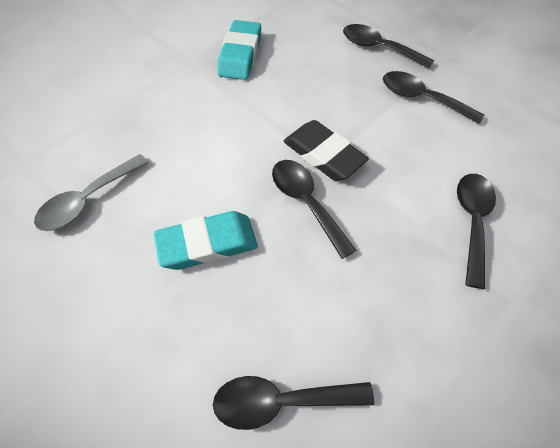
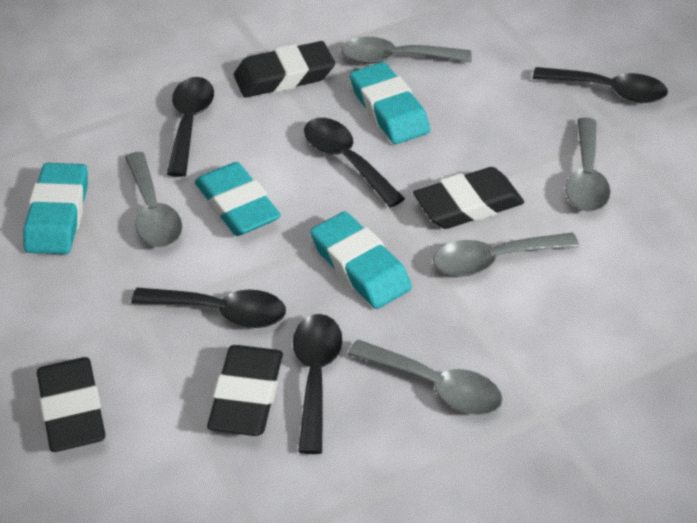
black eraser: [284,120,369,181] = 1 -> [37,357,106,452] [207,345,283,436] [234,41,335,98] [413,167,524,229] = 4
grey spoon: [34,154,149,231] = 1 -> [125,152,182,248] [341,37,472,64] [348,339,503,415] [433,232,579,277] [566,118,611,212] = 5
turquoise eraser: [154,211,258,270] [217,20,261,80] = 2 -> [23,163,88,254] [195,162,281,236] [310,212,412,309] [350,62,430,144] = 4

